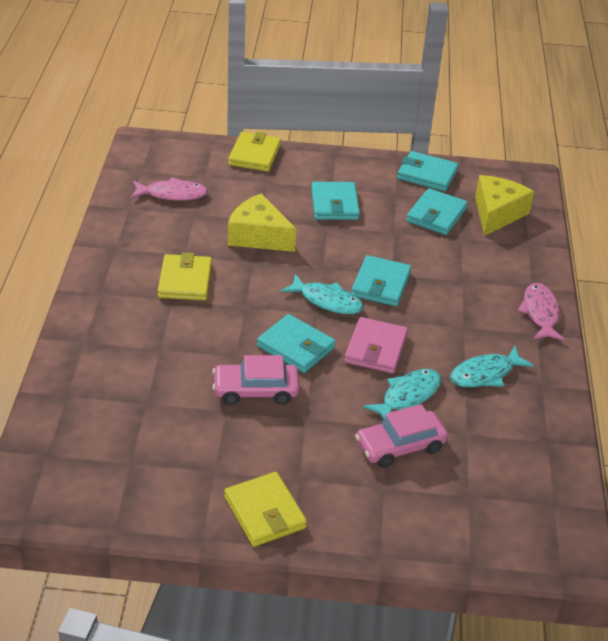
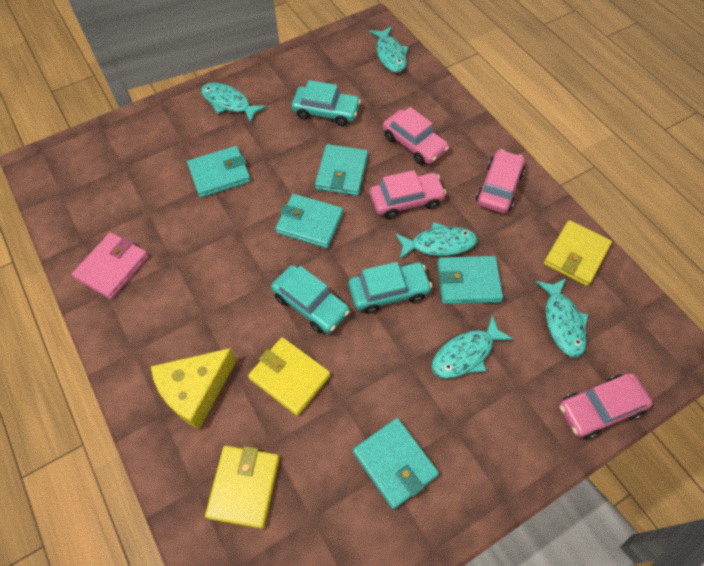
pink car: [212,355,299,405] [355,404,448,468] = 2 -> [370,170,447,219] [383,107,449,165] [476,149,525,213] [559,373,653,439] = 4
pink fish: [130,177,208,201] [517,283,565,341] = 2 -> none = 0
turquoise car: none = 0 -> [271,265,350,333] [292,80,361,126] [349,262,432,314] = 3
turquoise fish: [281,274,364,314] [363,369,441,420] [450,346,534,387] = 3 -> [201,83,266,123] [369,26,408,73] [395,222,478,259] [431,315,513,379] [536,278,588,358] = 5
yellow cheese: [228,193,296,252] [475,175,534,236] = 2 -> [151,348,237,430] = 1

